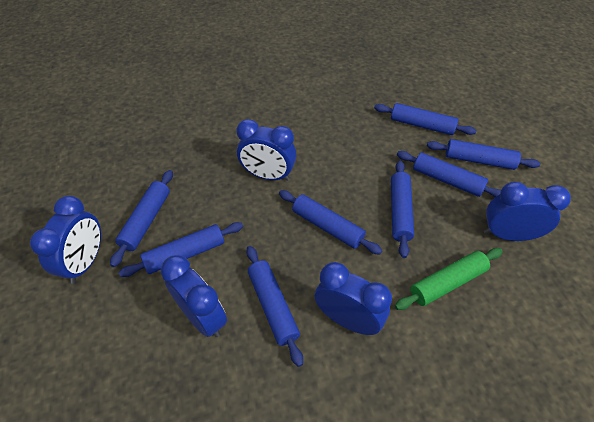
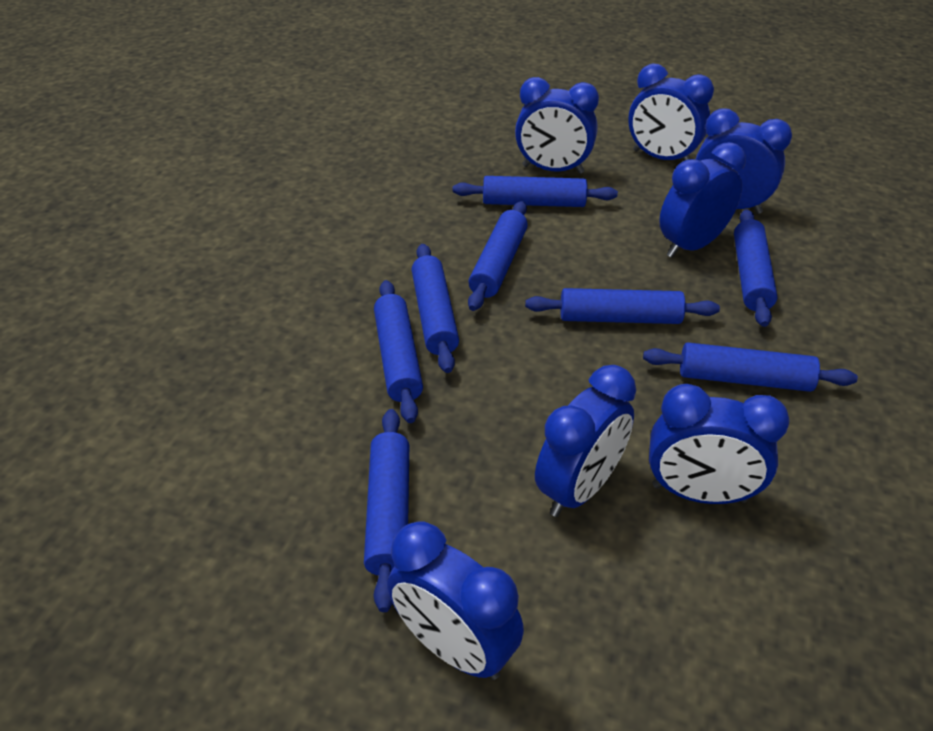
blue clock: [30,196,101,284] [161,255,227,337] [237,119,297,181] [315,262,392,335] [484,182,571,241] = 5 -> [387,521,524,680] [515,77,599,174] [535,365,636,517] [628,63,714,161] [649,384,790,504] [659,142,746,258] [696,108,792,214] = 7
green rolling pin: [395,248,503,310] = 1 -> none = 0

